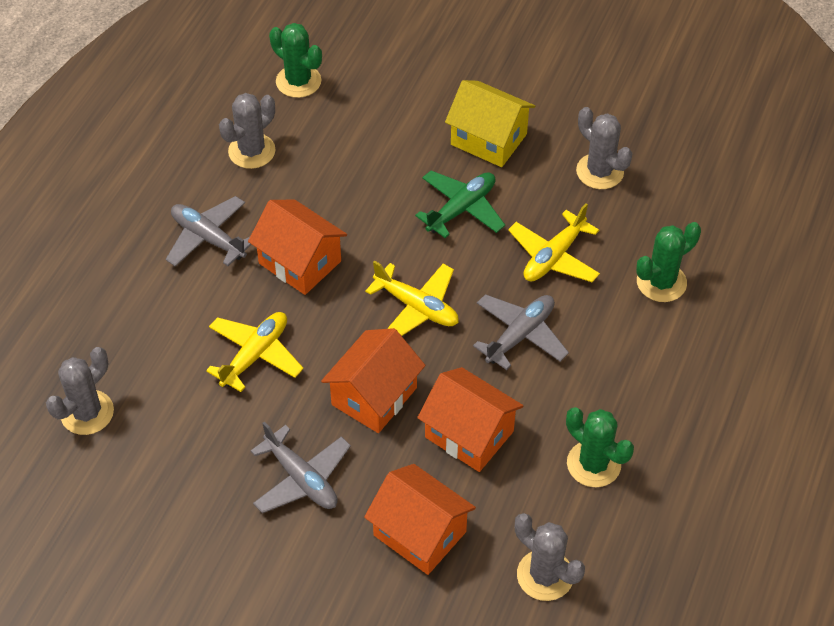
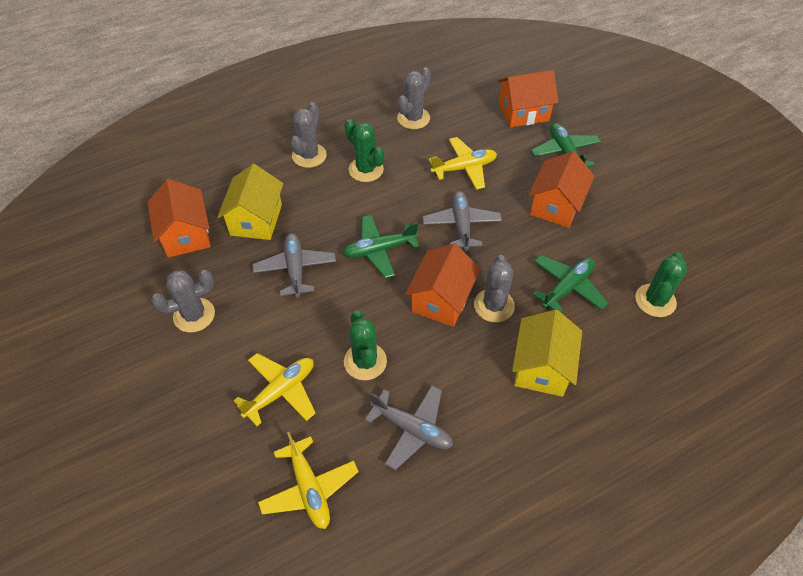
green plane: [415,171,505,238] = 1 -> [343,215,420,278] [531,123,601,167] [532,255,608,313] = 3
yellow house: [445,80,535,167] = 1 -> [217,164,283,240] [512,310,582,397] = 2

